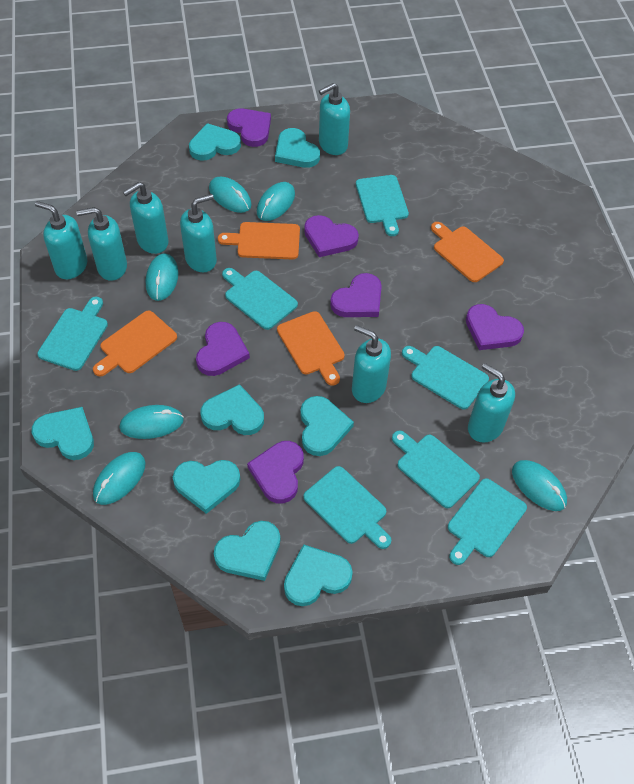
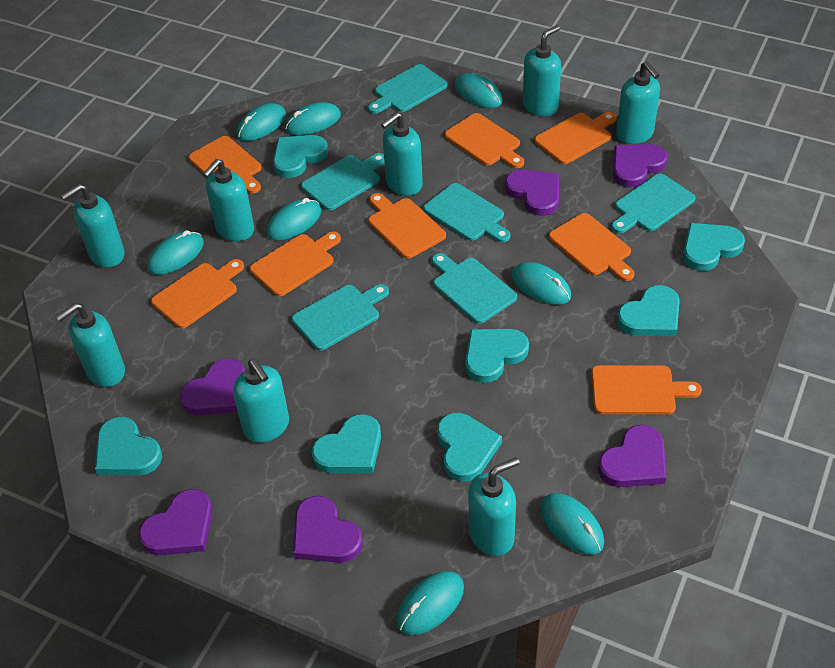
orange cutting board: [93,311,177,376] [218,222,300,260] [277,311,345,386] [431,222,504,282] = 4 -> [151,259,244,328] [189,136,262,193] [250,232,341,296] [368,193,446,259] [445,113,524,168] [534,112,617,164] [549,213,635,281] [591,365,702,414] = 8
turquoise cutting board: [37,297,108,371] [222,268,298,330] [303,466,391,549] [356,175,409,236] [392,430,480,508] [402,346,489,410] [448,478,527,565] = 7 -> [292,284,389,350] [301,153,385,210] [368,64,448,114] [423,183,511,242] [432,253,517,324] [611,173,696,233] = 6
turquoise heart: [32,407,94,460] [173,460,241,514] [189,123,241,161] [200,384,264,435] [214,521,280,581] [275,128,320,168] [284,544,353,606] [300,396,354,456] = 8 -> [95,417,162,476] [273,135,328,178] [312,414,381,473] [437,413,502,482] [466,329,529,383] [617,285,680,336] [683,223,745,271] = 7
turquoise mouse: [93,452,146,505] [119,405,184,439] [146,253,178,301] [209,177,252,213] [257,182,295,221] [512,460,567,511] = 6 -> [147,230,204,275] [237,103,286,141] [267,198,321,240] [285,102,341,135] [396,571,464,635] [455,73,503,108] [512,262,571,305] [541,493,604,555] = 8
turquoise soap dispenser: [35,201,88,279] [76,207,127,281] [123,182,169,254] [180,194,217,272] [319,83,350,155] [352,325,391,403] [468,363,515,442] = 7 -> [56,303,125,387] [61,184,125,268] [203,159,254,241] [233,359,289,443] [381,112,423,196] [468,457,520,556] [523,25,561,116] [616,61,660,144] = 8

